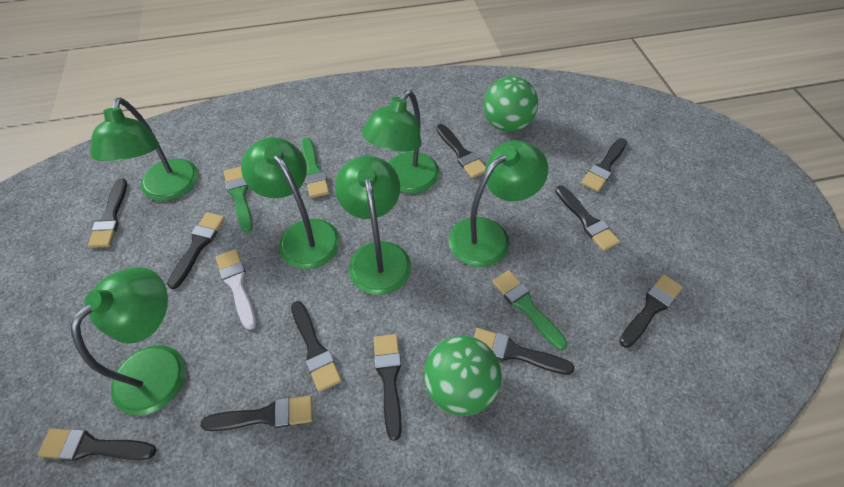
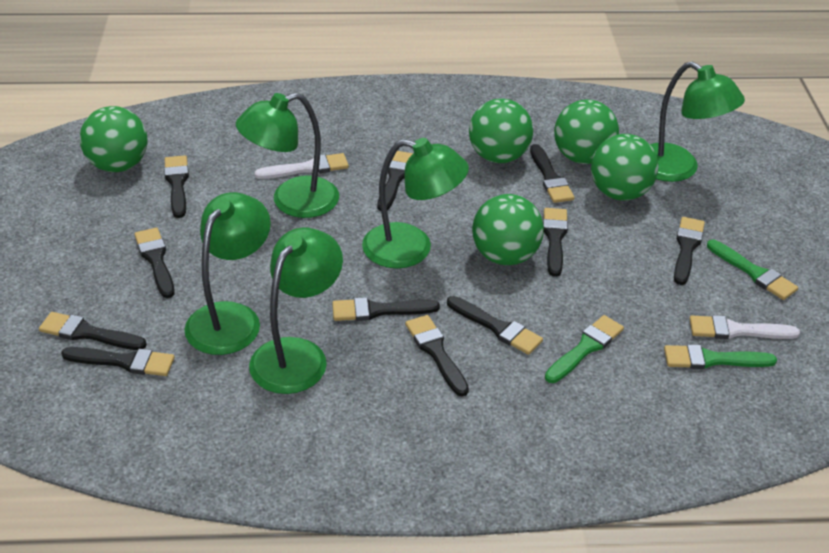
green ball: [424,336,502,416] [484,76,538,132] = 2 -> [80,106,147,172] [469,99,533,163] [472,194,544,265] [554,100,619,164] [591,134,658,201] = 5
green lamp: [70,267,186,416] [90,98,199,201] [241,137,340,269] [335,156,411,295] [362,90,439,194] [449,140,548,267] = 6 -> [184,192,271,355] [236,93,339,218] [249,227,343,394] [362,138,469,268] [650,61,745,182] = 5
white brush: [216,249,256,330] = 1 -> [255,153,349,179] [689,315,800,339] = 2

